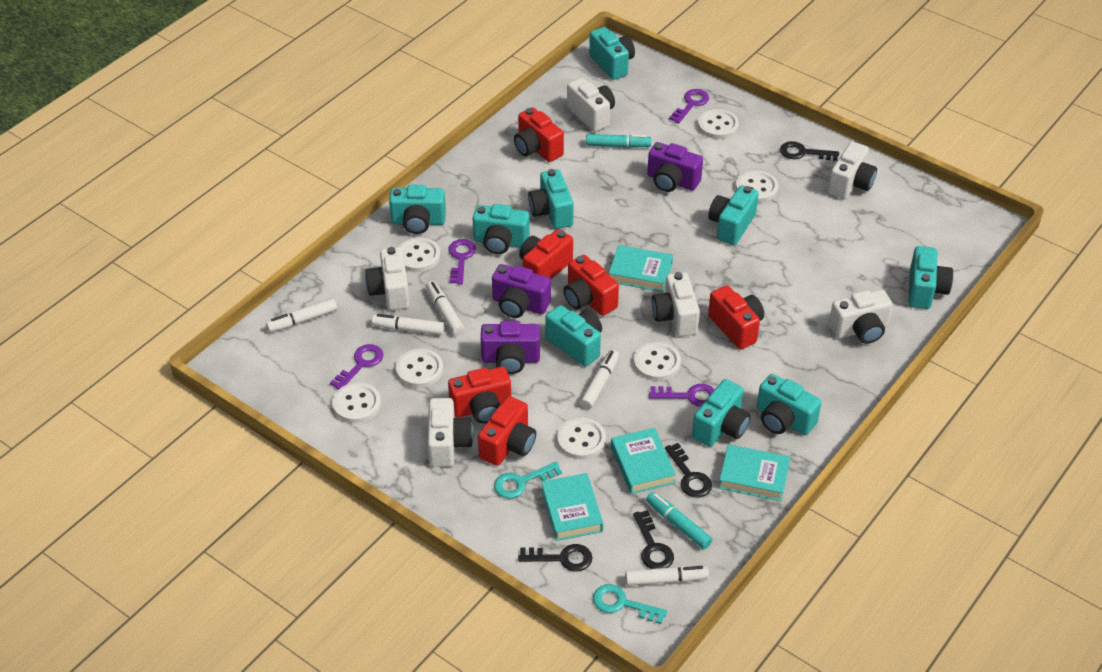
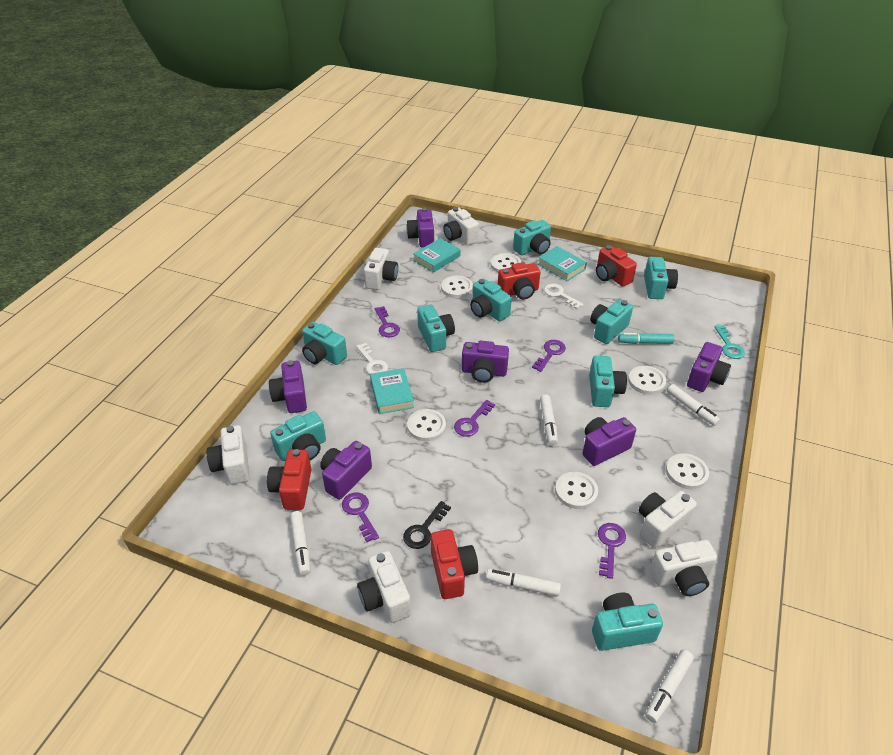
black key: [518,544,592,572] [633,510,674,569] [665,443,712,498] [780,141,839,161] = 4 -> [403,501,451,549] = 1
purple camera: [481,321,540,374] [492,264,551,318] [647,142,703,192] = 3 -> [269,360,307,413] [320,441,372,500] [406,208,434,248] [462,341,509,383] [583,417,636,466] [687,342,731,392] = 6
purple key: [330,344,383,390] [448,239,476,284] [649,384,715,407] [669,89,709,123] = 4 -> [342,492,379,542] [375,306,400,337] [454,400,495,437] [532,340,566,372] [598,523,626,579] = 5
red camera: [448,367,511,424] [478,396,536,466] [514,107,564,162] [519,229,573,279] [563,255,619,316] [708,285,764,349] = 6 -> [267,449,312,510] [431,529,478,599] [498,262,540,300] [596,245,637,286] = 4
turquoise book: [541,473,603,541] [609,245,673,292] [611,428,676,494] [719,444,790,501] = 4 -> [370,368,414,414] [413,238,460,273] [538,246,587,281] = 3
turquoise key: [494,461,562,499] [593,584,667,624] = 2 -> [714,325,745,359] = 1
turquoise marker: [586,134,651,148] [646,492,712,549] = 2 -> [618,333,675,344] = 1
white button: [332,383,381,423] [396,349,443,388] [398,237,440,272] [557,417,606,460] [634,342,681,381] [698,109,739,139] [736,170,778,203] = 7 -> [407,409,446,441] [441,275,473,298] [491,253,521,273] [555,472,598,509] [628,366,666,395] [666,453,709,489] = 6
white key: none = 0 -> [356,343,388,374] [544,284,584,309] = 2

